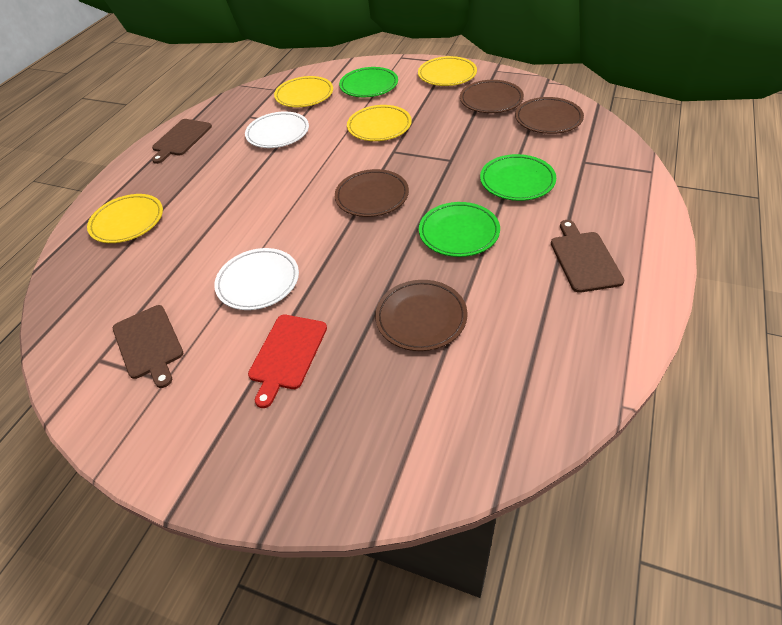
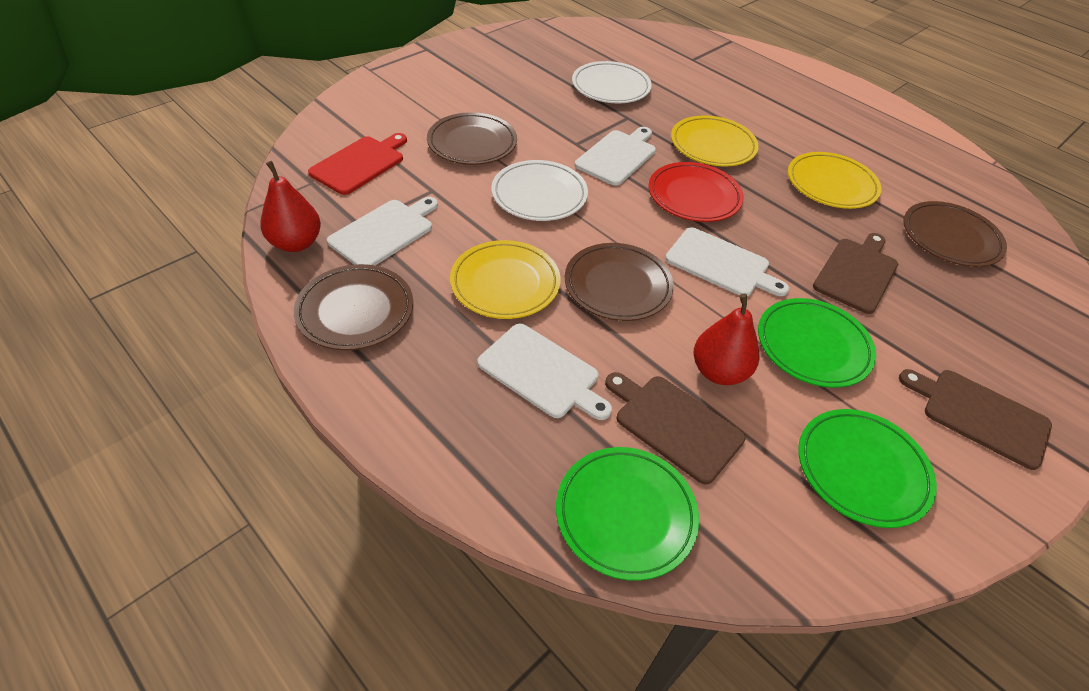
red pear: none = 0 -> [260,161,321,252] [694,293,759,385] = 2
red plate: none = 0 -> [648,162,744,222] = 1
white cutting board: none = 0 -> [327,197,438,265] [477,324,612,420] [575,127,656,186] [665,227,789,296] = 4
yellow plate: [87,194,163,243] [274,76,333,107] [347,105,412,141] [418,56,477,86] = 4 -> [450,240,561,319] [671,115,759,167] [788,152,881,209] = 3

